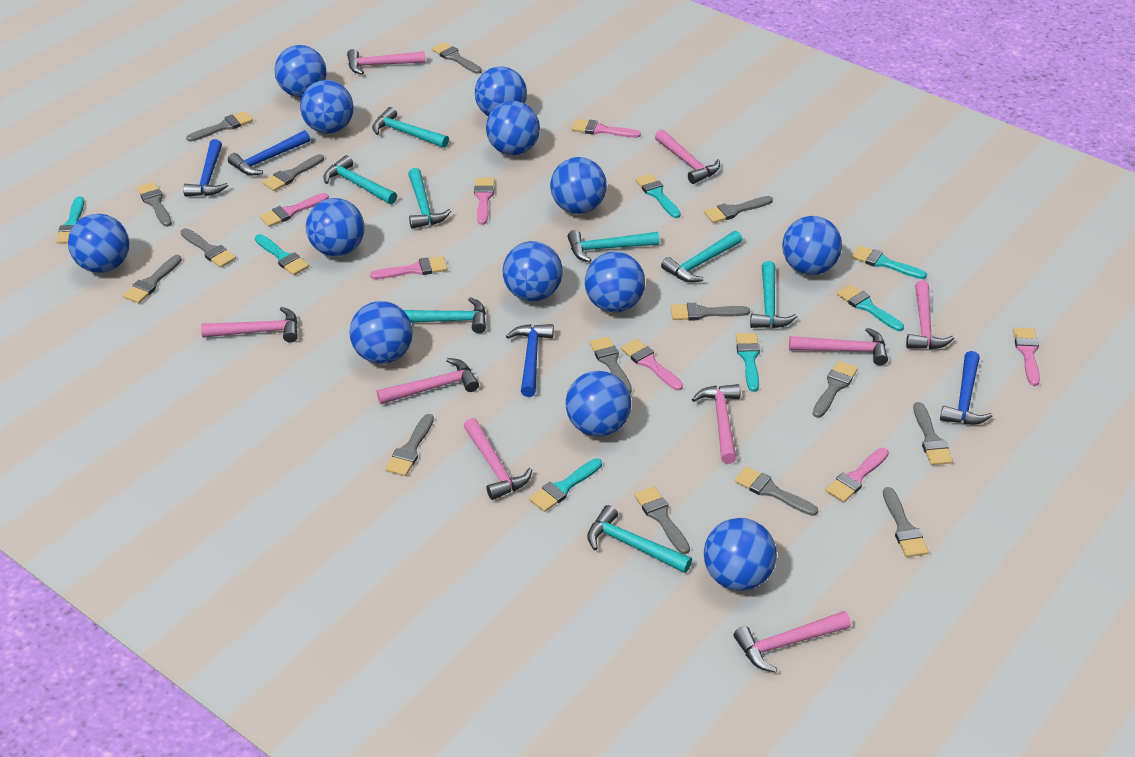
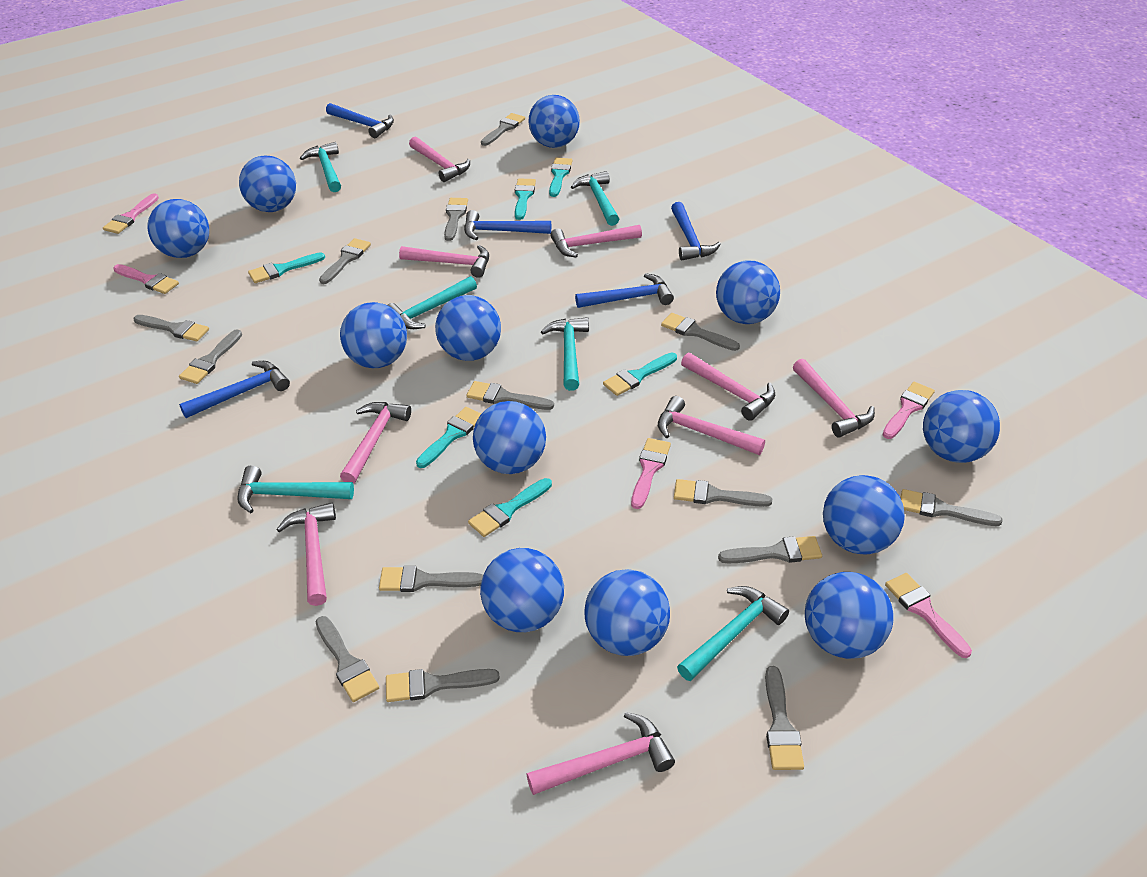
blue ball: [68,214,129,273] [274,45,327,97] [300,80,353,134] [306,198,365,256] [349,301,413,364] [475,66,527,116] [486,101,540,155] [503,241,563,301] [550,157,607,214] [566,371,631,437] [585,252,645,312] [704,518,777,591] [782,216,842,275] = 13 -> [147,199,209,258] [239,156,296,212] [340,302,407,368] [435,295,501,361] [473,401,546,474] [480,548,564,632] [528,95,580,148] [584,569,670,656] [716,261,780,324] [805,572,894,659] [823,475,905,555] [923,390,1000,463] = 12
blue hammer: [183,139,228,197] [228,130,310,175] [506,324,554,397] [940,351,992,425] = 4 -> [179,361,290,418] [326,103,394,138] [464,210,551,240] [575,273,674,308] [671,202,721,260] = 5
grey brush: [123,255,182,303] [137,182,172,227] [181,228,236,268] [186,111,253,142] [262,154,324,191] [385,414,434,476] [432,42,482,74] [589,336,632,393] [634,486,690,554] [671,303,750,321] [704,196,773,223] [734,466,818,516] [813,361,858,418] [883,487,929,557] [913,402,953,465] = 15 -> [134,315,209,342] [179,330,242,384] [315,616,379,702] [319,238,371,284] [379,566,483,592] [386,669,500,702] [444,198,468,241] [466,381,554,410] [481,113,525,146] [661,313,740,351] [674,479,772,507] [718,536,822,563] [765,666,804,770] [901,489,1003,526] = 14
pink brush: [259,193,329,227] [370,256,447,279] [474,178,495,225] [572,119,641,138] [621,339,683,390] [825,448,889,502] [1013,328,1040,386] = 7 -> [103,193,159,234] [113,264,179,294] [631,438,671,509] [883,382,935,439] [885,573,972,658] = 5
turquoise brush: [56,196,84,244] [255,234,309,275] [529,459,602,512] [635,174,681,218] [736,333,760,392] [837,284,904,331] [851,245,927,279] = 7 -> [248,252,325,283] [416,407,481,468] [468,478,552,537] [515,178,536,220] [549,158,573,197] [603,352,677,396] = 6
turquoise hammer: [323,155,397,204] [372,107,449,148] [404,297,486,333] [408,168,451,229] [568,230,659,262] [587,505,692,573] [661,231,742,282] [750,261,797,328] = 8 -> [237,465,354,513] [300,142,341,192] [387,276,477,329] [541,317,589,391] [571,171,619,226] [677,586,789,681] = 6

